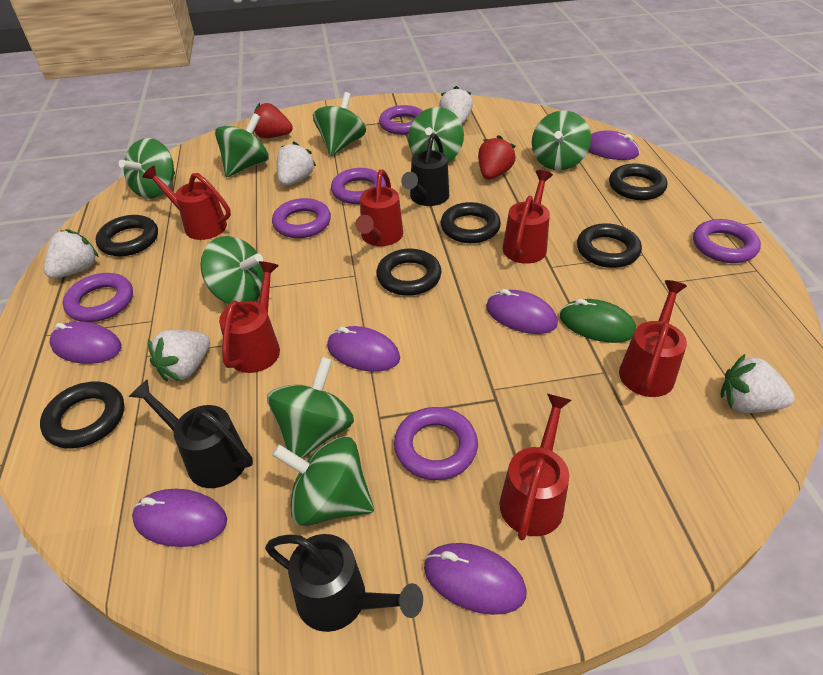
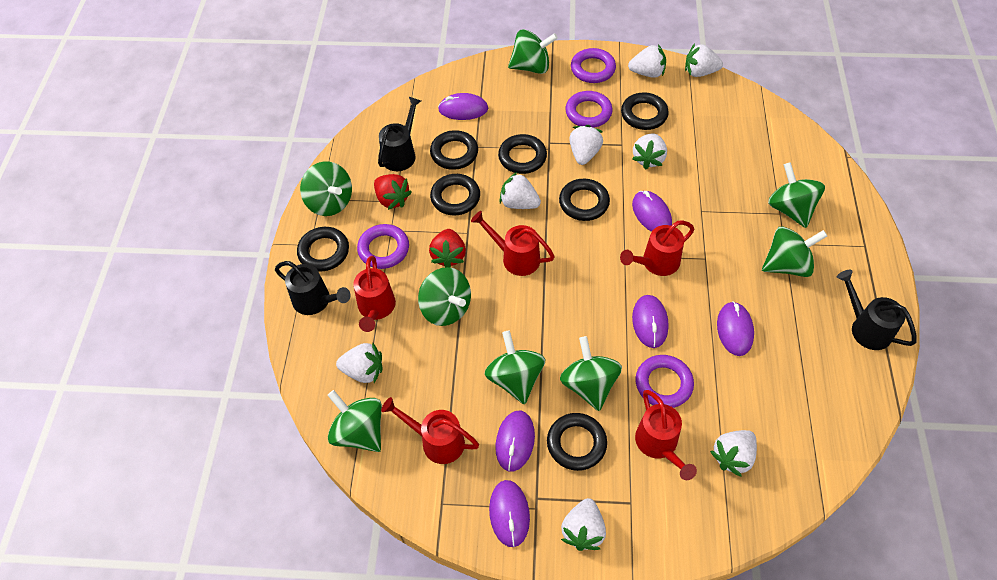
black ring: [40,381,124,449] [96,215,158,256] [376,248,442,296] [441,202,501,243] [577,223,642,268] [609,163,667,200] = 6 -> [297,227,349,271] [430,130,478,170] [430,174,480,216] [498,134,547,174] [547,413,607,471] [559,179,610,221] [621,92,669,130] = 7
green mouse: [560,299,636,343] = 1 -> none = 0
purple ring: [63,273,133,322] [272,198,331,238] [331,168,386,204] [379,105,423,135] [394,407,478,480] [693,219,761,263] = 6 -> [357,224,409,269] [566,91,613,128] [571,48,616,83] [635,355,694,408] = 4
red watering can: [142,166,231,240] [219,261,280,373] [355,169,403,246] [500,394,571,540] [503,170,553,264] [619,280,687,397] = 6 -> [353,256,396,332] [381,397,479,464] [471,211,555,276] [620,220,695,276] [635,390,697,480] = 5
white strawberry: [44,229,99,279] [148,330,210,381] [277,141,316,186] [439,86,473,124] [720,354,795,413] = 5 -> [336,342,382,383] [500,172,541,209] [561,498,606,551] [569,125,603,165] [628,44,666,78] [632,133,667,170] [685,44,723,77] [710,430,757,477] = 8

